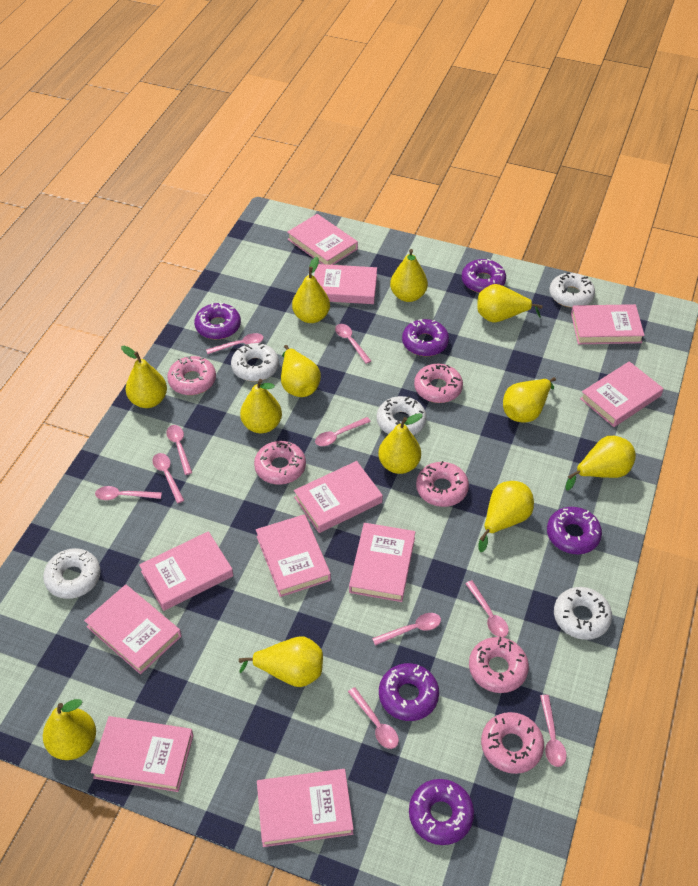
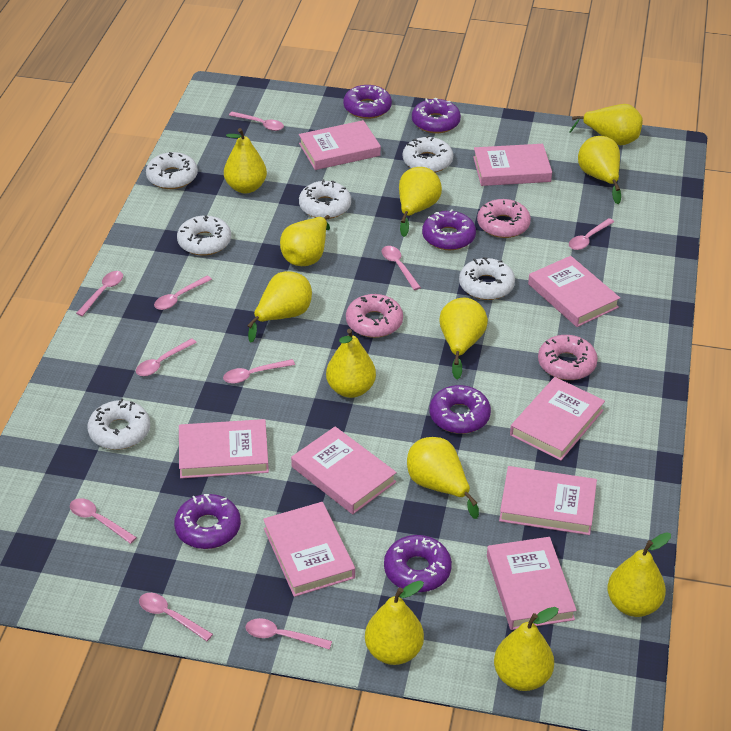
pink book: [84,584,182,674] [91,716,194,792] [139,531,234,611] [256,514,331,597] [257,769,354,847] [287,214,358,265] [294,461,383,533] [314,264,377,304] [349,523,415,602] [571,304,645,344] [580,361,664,427] = 11 -> [179,419,269,478] [263,502,355,597] [291,426,397,514] [299,120,381,170] [473,144,552,186] [487,537,577,630] [499,466,597,535] [510,377,605,461] [528,256,620,327] = 9
pink donut: [167,356,216,395] [254,441,306,485] [414,364,463,403] [416,461,469,507] [469,637,529,693] [481,712,544,774] = 6 -> [346,294,403,338] [477,199,531,238] [538,335,598,380] = 3
white donut: [43,548,101,599] [231,343,279,381] [377,396,427,435] [549,273,595,308] [554,587,612,640] = 5 -> [88,399,150,450] [146,152,198,189] [177,215,231,256] [299,179,351,219] [403,136,453,173] [459,257,515,300] = 6

